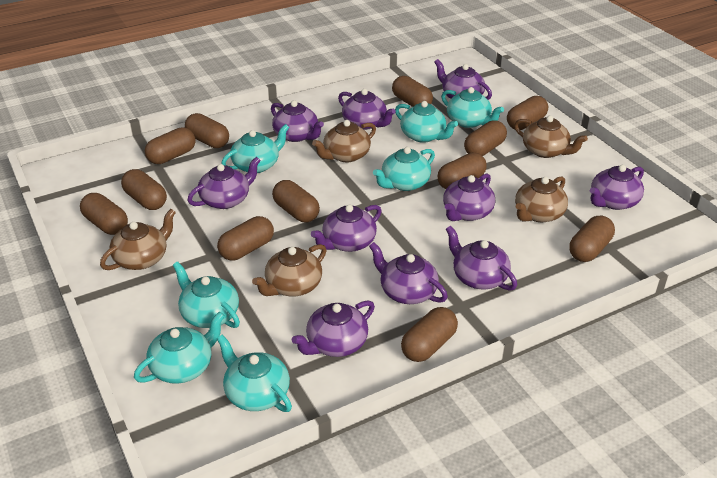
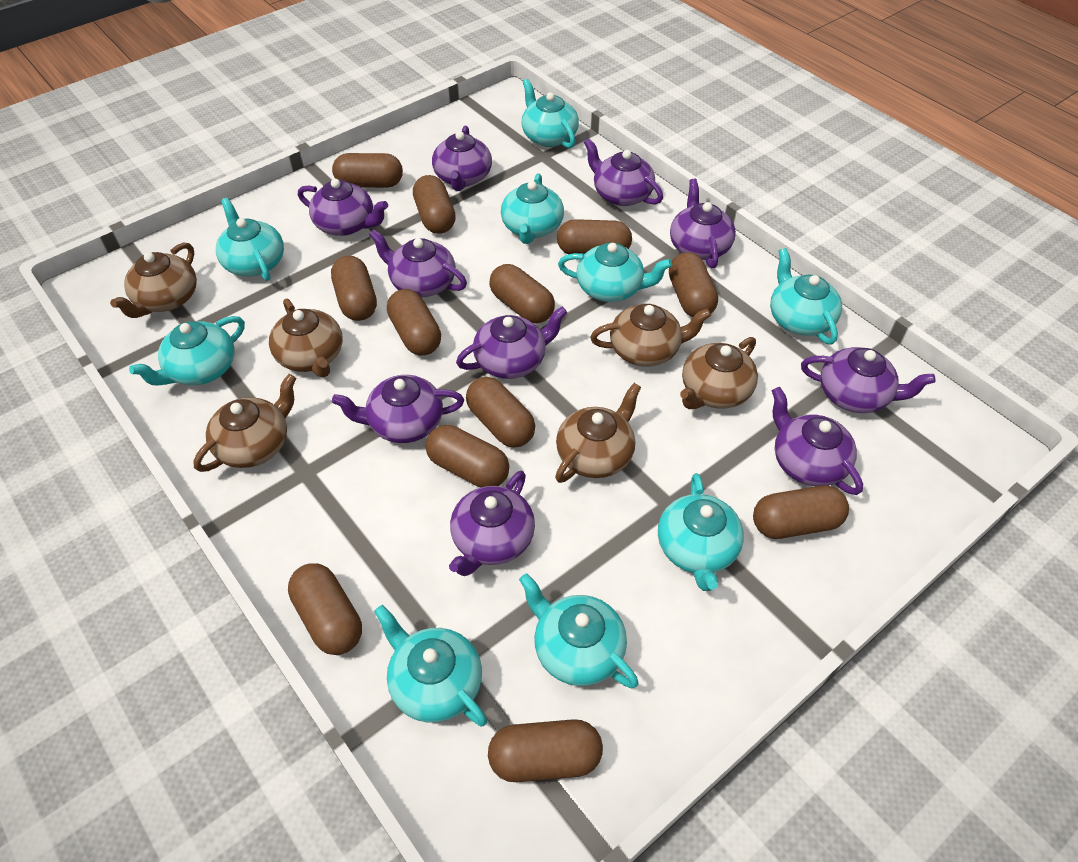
brown teapot: [100,209,176,270] [252,244,327,296] [312,120,376,162] [514,116,588,158] [515,176,568,222] = 5 -> [110,242,197,318] [193,374,297,472] [269,299,343,378] [555,383,641,483] [590,304,711,367] [680,337,758,409] = 6
turquoise teapot: [134,312,225,384] [173,262,240,328] [217,334,292,412] [221,124,289,173] [373,147,435,191] [395,101,458,143] [441,87,504,128] = 7 -> [129,316,245,386] [216,198,284,281] [374,605,487,726] [501,173,564,244] [519,573,638,688] [521,79,579,148] [558,243,672,302] [658,473,744,591] [770,248,842,345] = 9

